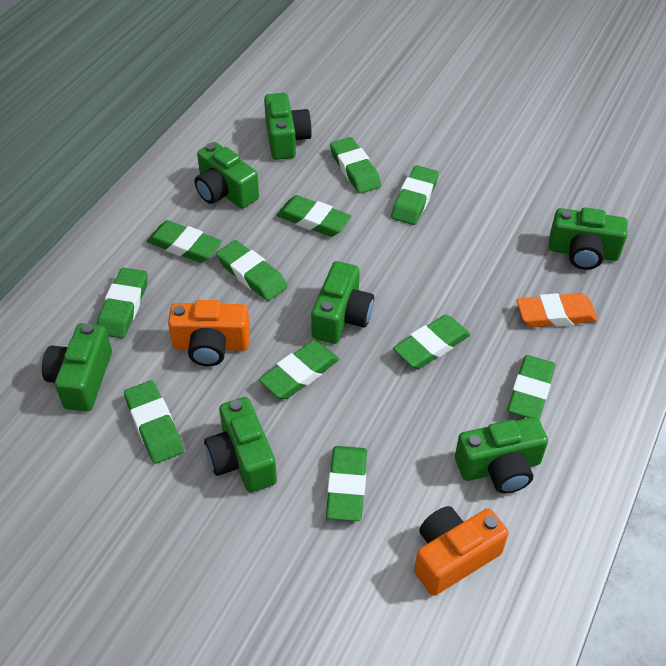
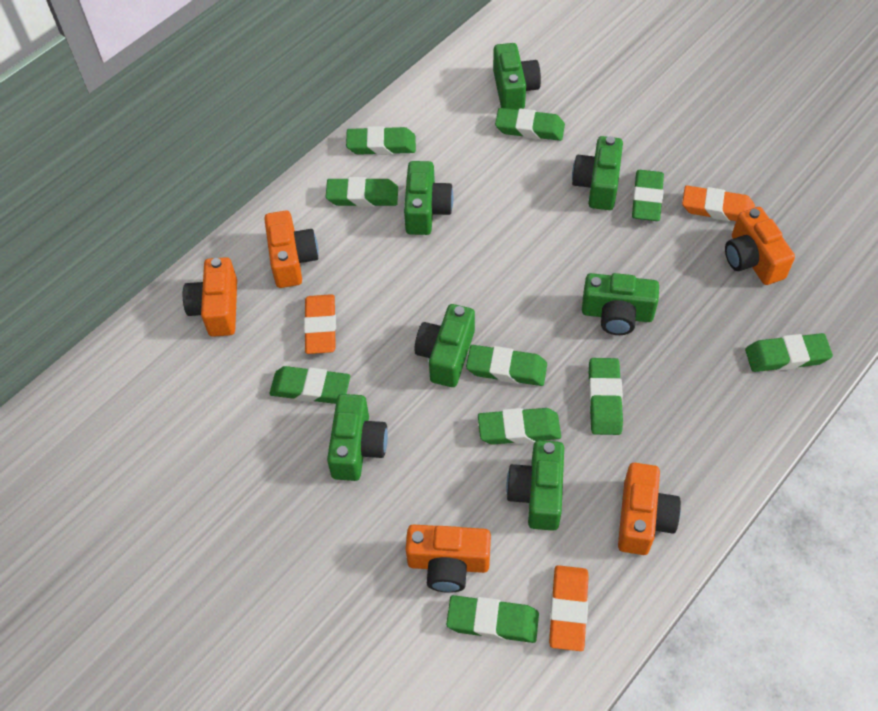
green eraser: [97,268,148,338] [124,380,184,464] [147,220,222,263] [216,240,287,301] [259,340,339,399] [277,195,351,237] [326,446,367,521] [330,137,381,194] [391,165,439,225] [393,315,470,369] [507,355,556,419] = 11 -> [269,366,350,404] [325,177,398,207] [346,126,416,155] [446,595,539,643] [466,345,547,386] [478,408,561,445] [495,108,565,141] [589,358,623,435] [632,170,664,221] [745,333,833,372] = 10
orange camera: [168,300,250,366] [414,506,509,596] = 2 -> [183,257,237,337] [264,210,318,288] [405,524,491,593] [618,463,681,555] [725,207,795,285] = 5
orange eraser: [517,293,598,328] = 1 -> [304,294,336,354] [549,565,589,651] [682,186,755,221] = 3

